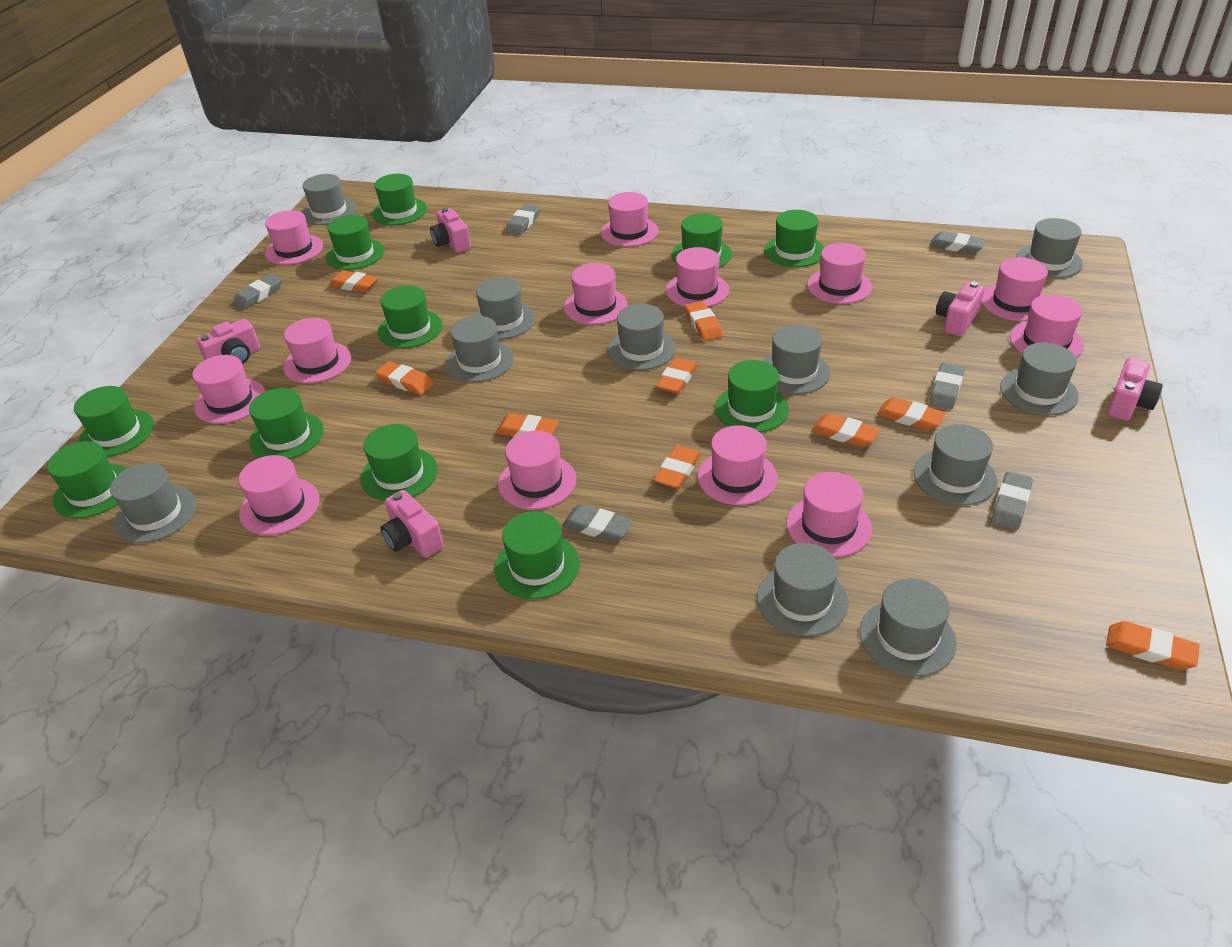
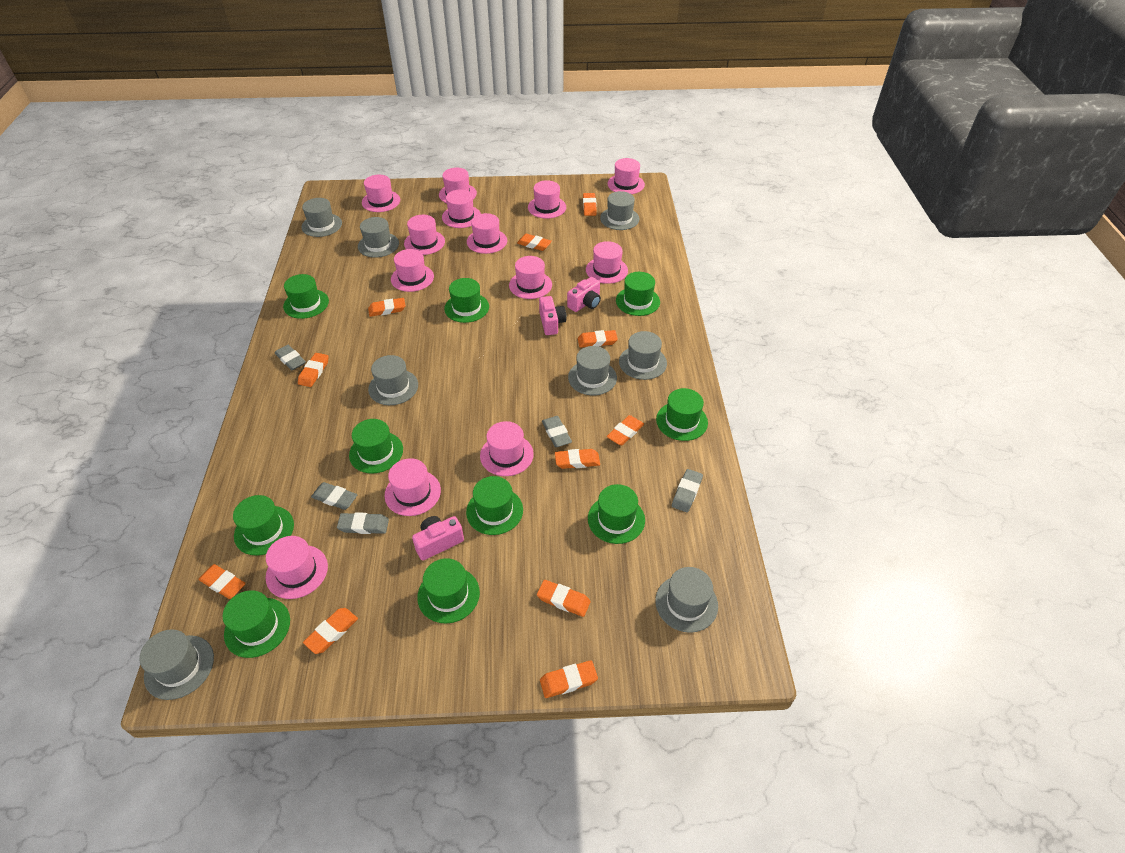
green hat: [47,441,127,518] [74,386,154,457] [249,388,324,459] [326,215,384,270] [360,424,438,501] [372,174,427,225] [378,285,443,348] [494,511,580,599] [672,213,732,267] [715,360,789,432] [764,210,824,267] = 11 -> [223,590,290,658] [233,495,294,556] [283,274,329,319] [349,419,403,474] [417,558,480,624] [444,278,489,323] [466,476,523,535] [588,484,645,544] [616,272,660,316] [656,388,708,441] = 10
grey eraser: [233,274,282,309] [505,204,540,235] [562,504,633,542] [929,362,965,410] [930,231,986,254] [991,471,1033,530] = 6 -> [275,345,306,370] [311,482,357,510] [337,512,389,534] [542,416,572,447] [672,469,703,512] = 5
grey hat: [110,463,196,543] [302,174,356,225] [446,316,514,382] [473,277,535,340] [608,304,676,370] [757,543,848,636] [763,325,830,394] [859,578,957,676] [913,424,998,505] [1000,342,1079,415] [1016,218,1083,278] = 11 -> [139,629,214,700] [301,198,342,237] [358,217,399,257] [368,355,418,405] [568,346,617,395] [600,191,639,230] [619,331,667,380] [655,567,718,633] = 8
orange eraser: [329,270,378,293] [375,361,434,395] [496,413,558,437] [654,445,701,489] [656,358,698,394] [685,301,723,341] [812,413,880,447] [877,397,946,431] [1106,621,1200,670] = 9 -> [198,564,246,599] [298,353,329,387] [303,608,358,654] [368,298,406,317] [517,234,552,251] [537,580,591,617] [540,660,598,698] [555,449,600,469] [578,330,618,348] [583,193,597,216] [607,415,644,446] = 11
pink camera: [196,319,260,364] [380,490,444,558] [430,208,471,253] [936,282,985,336] [1107,358,1163,420] = 5 -> [412,516,464,561] [539,296,566,335] [567,277,601,312] = 3

